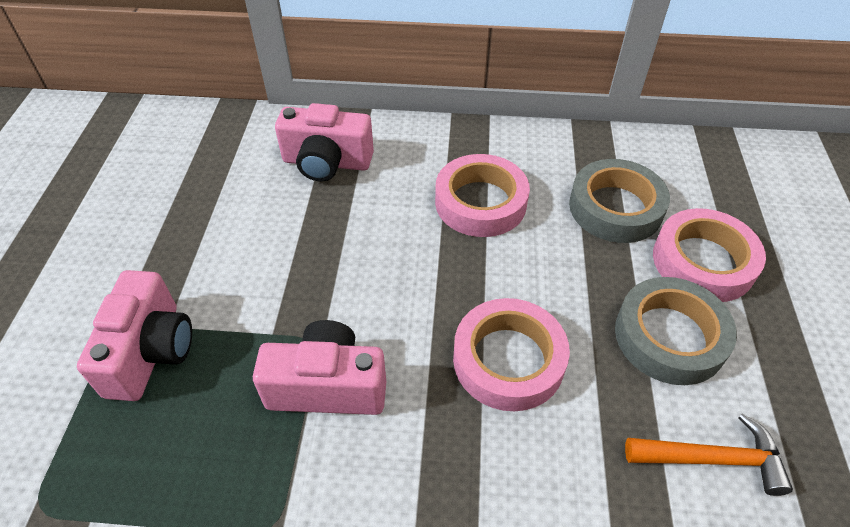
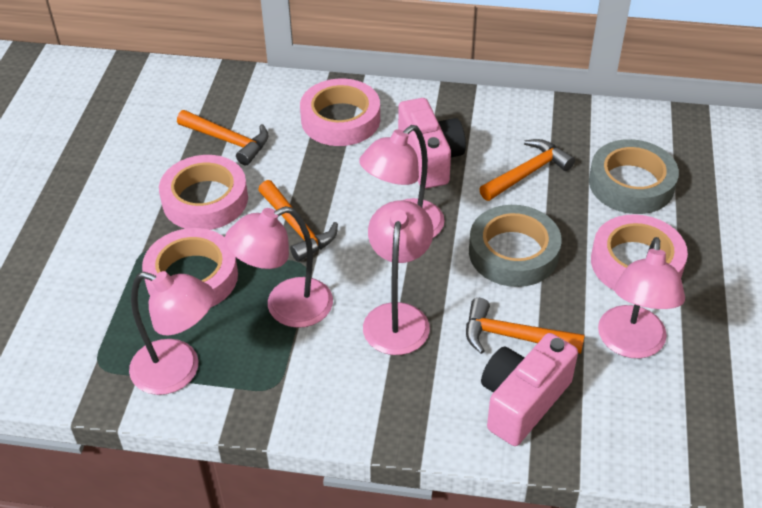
orange hammer: [625,414,793,496] = 1 -> [177,110,269,165] [258,180,338,262] [466,298,584,354] [479,139,575,201] = 4
pink camera: [77,270,192,401] [253,320,386,415] [275,103,374,181] = 3 -> [398,98,466,189] [481,333,578,446] = 2
pink lamp: none = 0 -> [129,271,214,395] [225,206,333,328] [359,125,445,238] [363,200,433,355] [598,237,685,358] = 5
pink tape: [435,154,530,237] [453,298,570,411] [653,208,766,302] = 3 -> [142,228,238,307] [159,155,248,230] [300,78,380,146] [591,214,688,291] = 4

